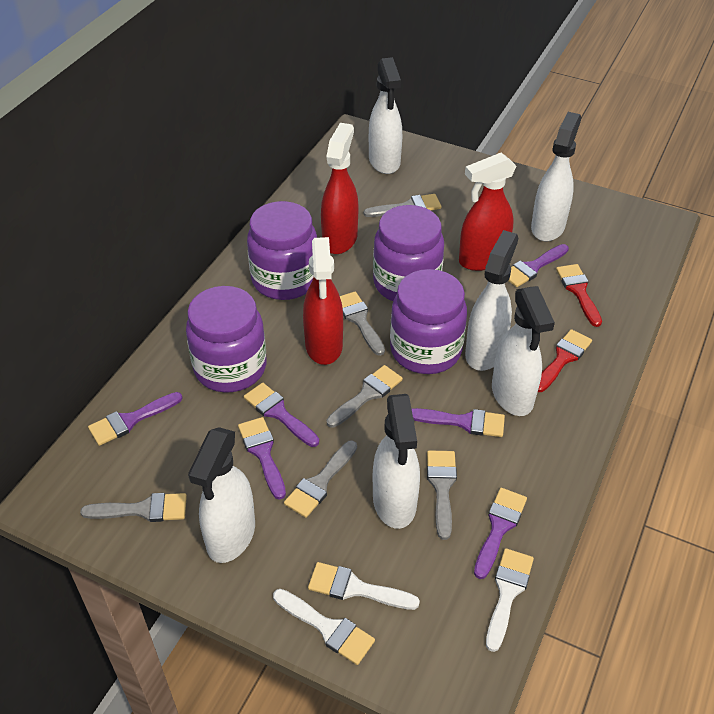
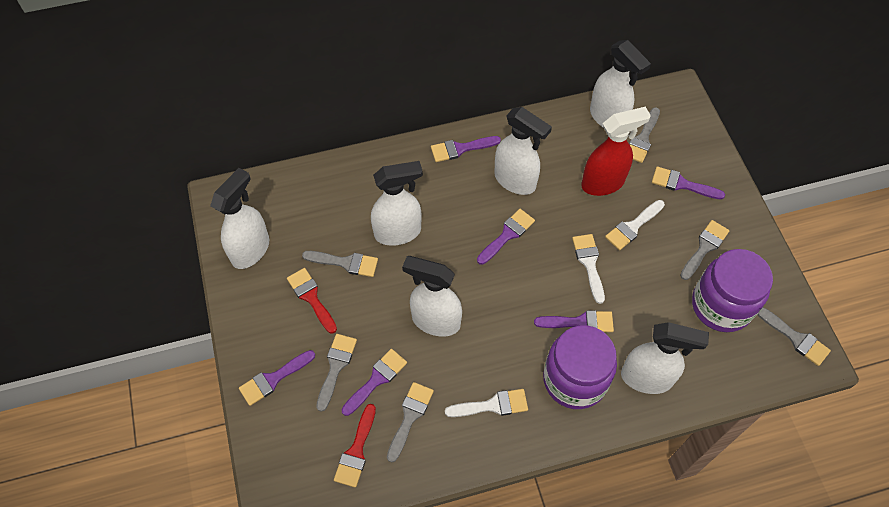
purple jar: [186,286,267,393] [247,201,317,300] [373,205,444,301] [390,269,467,374] = 4 -> [543,325,617,409] [692,249,773,332] = 2
red spray bottle: [303,237,343,365] [321,123,358,254] [459,153,516,271] = 3 -> [581,107,651,196] = 1

